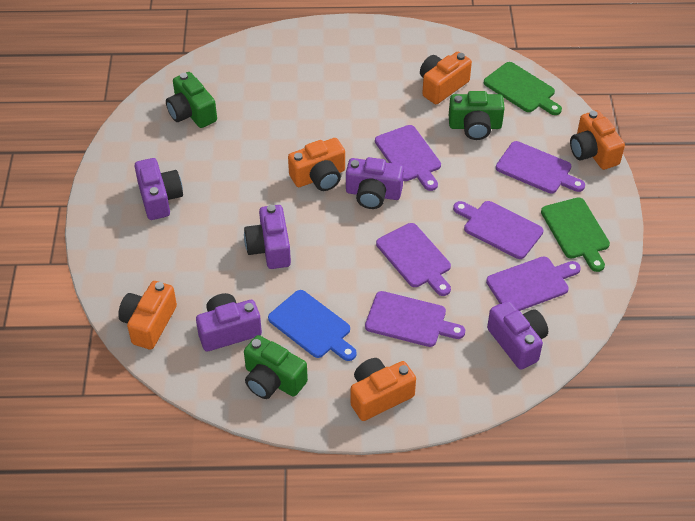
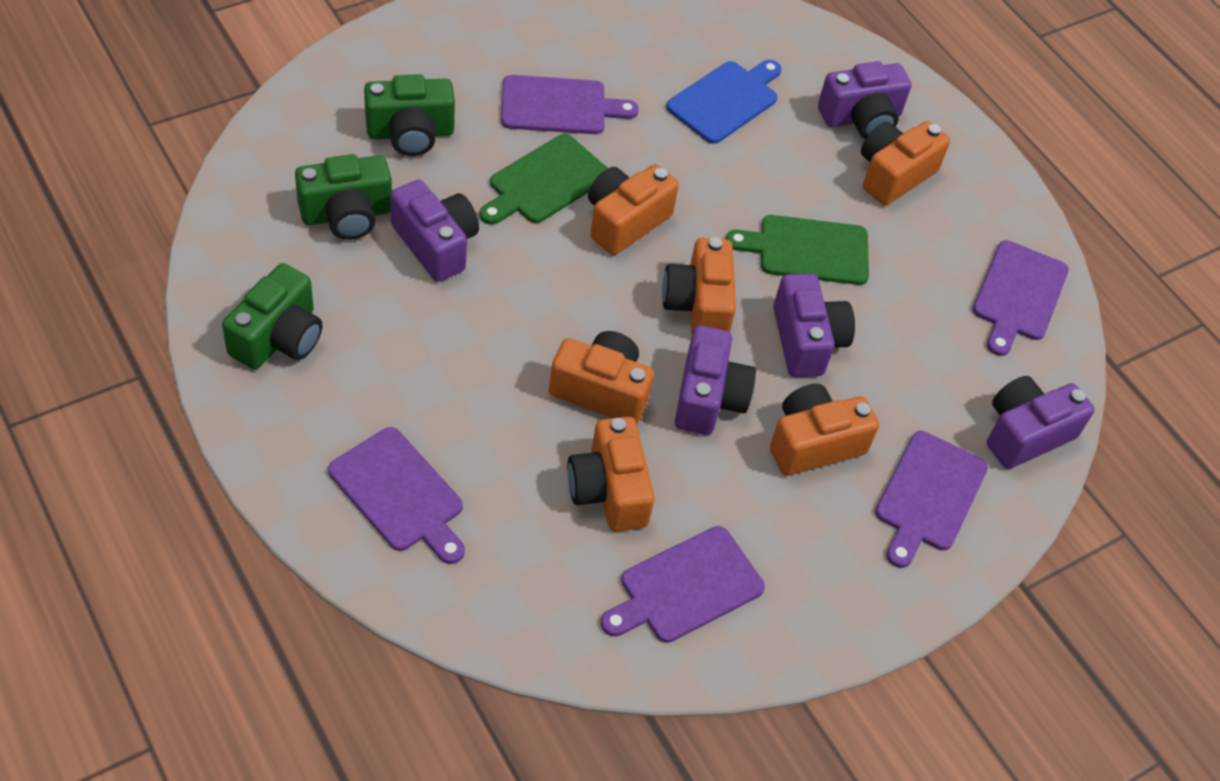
orange camera: [118,281,177,349] [288,138,345,191] [351,358,416,421] [420,52,472,104] [570,110,625,170] = 5 -> [549,331,654,424] [567,417,655,532] [588,164,679,255] [662,237,736,334] [770,384,879,476] [861,121,950,206] = 6
purple cutting board: [365,291,465,347] [375,125,441,191] [376,223,451,296] [453,201,543,259] [486,256,581,311] [496,141,585,193] = 6 -> [328,427,465,564] [501,75,639,134] [601,526,765,643] [875,431,988,568] [973,240,1069,356] = 5

